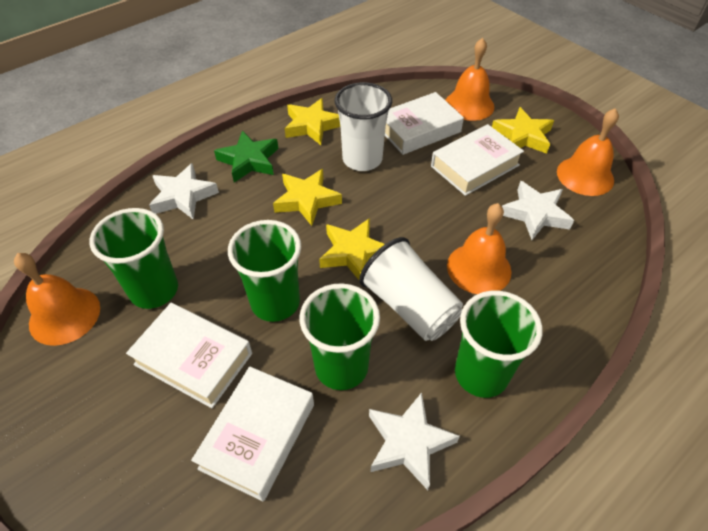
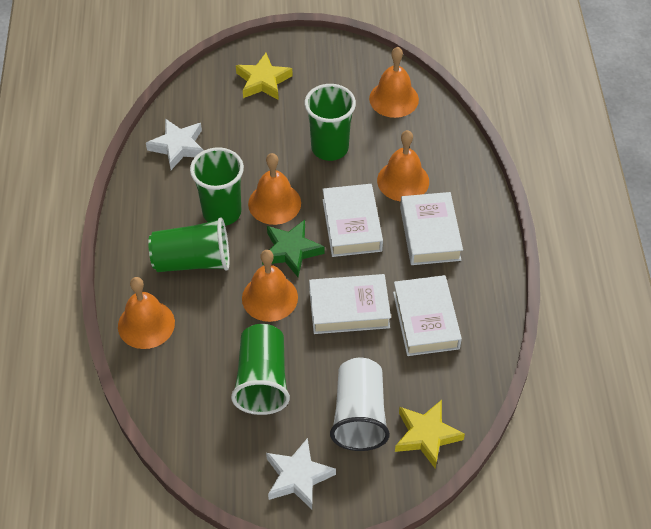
orange bell: [14,253,100,346] [445,38,494,121] [447,203,511,294] [557,108,619,196] = 4 -> [118,277,175,349] [242,250,298,322] [248,153,301,225] [369,47,419,118] [377,130,429,201] = 5
white cup: [335,82,392,171] [359,237,463,341] = 2 -> [330,358,390,451] = 1
white star: [149,163,219,220] [369,393,460,490] [502,181,574,240] = 3 -> [146,118,204,170] [266,438,336,509] = 2
yellow star: [273,169,342,226] [285,98,341,145] [319,218,385,280] [492,107,554,154] = 4 -> [236,53,293,100] [395,400,465,469] = 2

